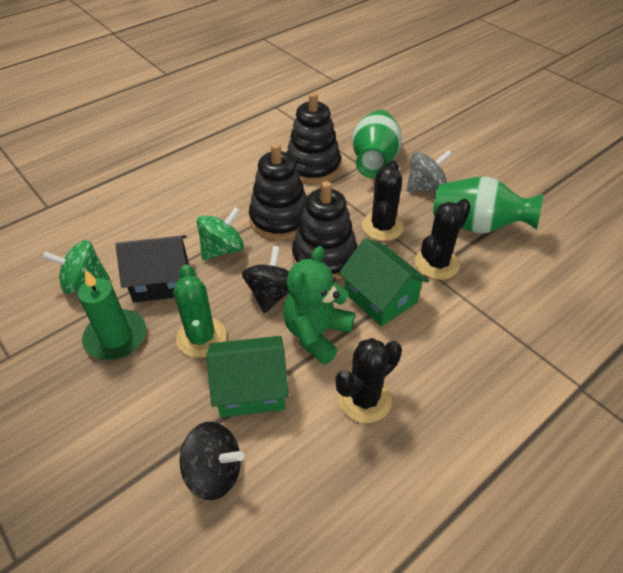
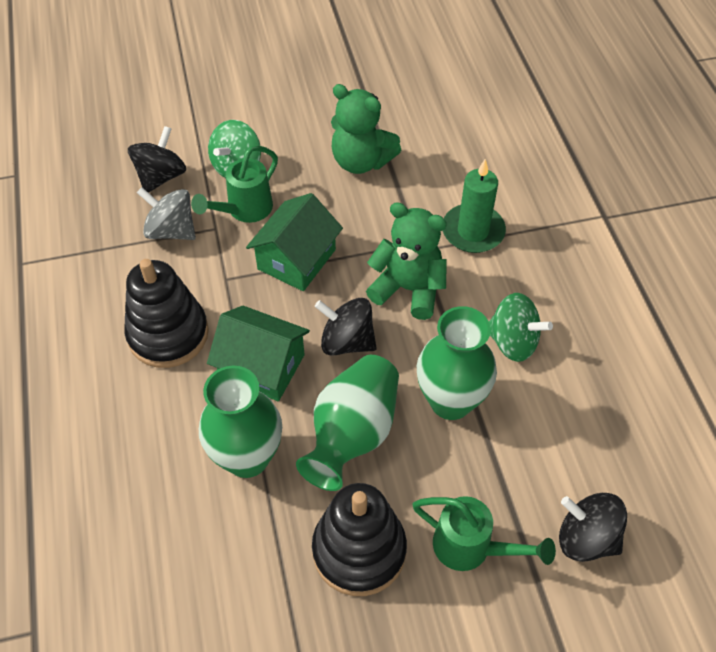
black cactus: [336,338,402,423] [362,160,404,241] [415,199,471,280] = 3 -> none = 0
black house: [115,235,188,303] = 1 -> none = 0
black spinning top: [180,422,244,500] [242,246,289,313] = 2 -> [128,126,186,193] [315,298,377,356] [559,493,627,562] = 3
black stacking toy: [249,143,307,240] [286,92,341,184] [292,181,357,280] = 3 -> [124,259,209,368] [312,483,407,596] = 2
green cactus: [173,265,226,358] = 1 -> none = 0
green teddy bear: [283,246,355,365] = 1 -> [331,84,401,174] [366,202,447,320] = 2
green vase: [352,110,402,178] [433,177,543,234] = 2 -> [199,366,282,478] [296,355,399,491] [417,306,497,420] = 3
green watering can: none = 0 -> [191,145,278,223] [412,496,556,571] = 2

